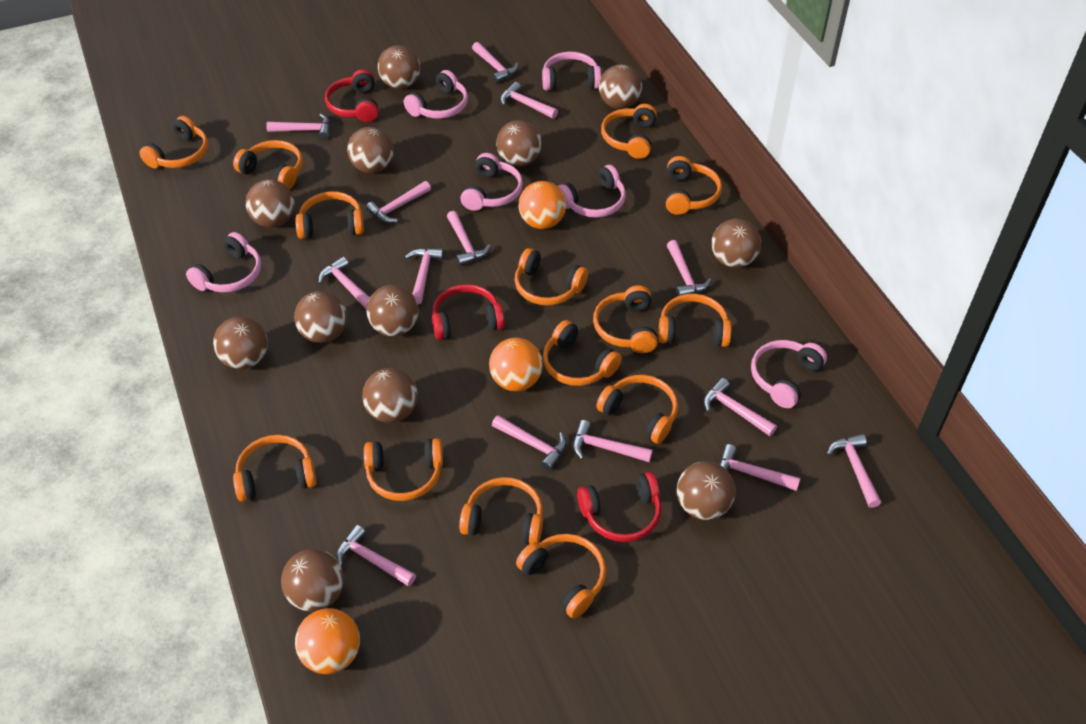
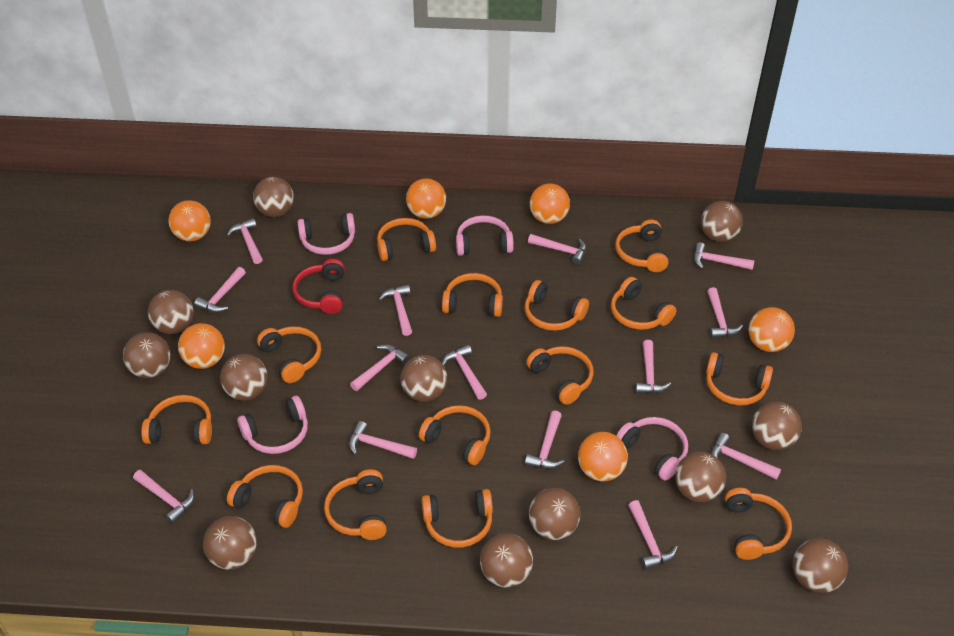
orange ball: [295,608,360,674] [489,338,543,391] [518,181,566,229] = 3 -> [168,200,211,241] [178,323,225,369] [406,178,446,219] [530,184,570,224] [578,432,628,481] [748,307,795,352] = 6
pink headphones: [186,232,261,293] [404,70,468,119] [460,153,523,211] [542,52,601,91] [558,165,626,218] [751,340,827,408] = 6 -> [237,396,308,454] [298,213,355,255] [456,216,514,256] [616,417,688,481] = 4
red headphones: [325,69,379,122] [432,284,505,340] [577,472,661,542] = 3 -> [292,259,345,314] = 1

